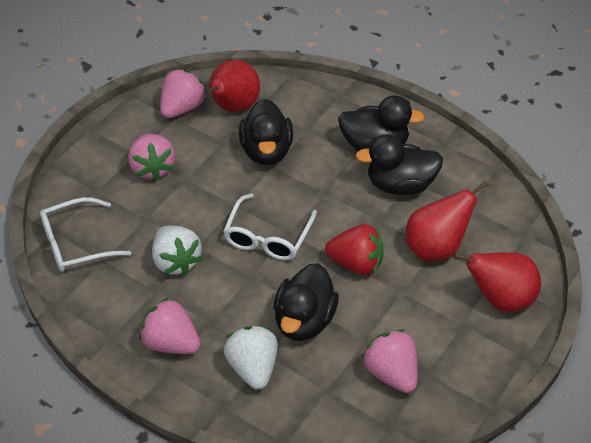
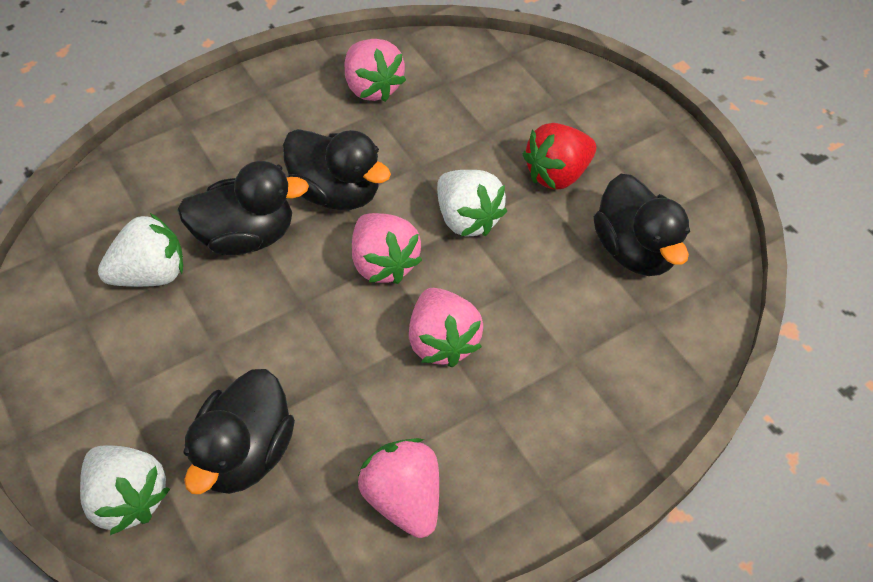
red pear: [207,60,260,112] [405,181,489,261] [453,253,541,312] = 3 -> none = 0
white glasses: [40,197,131,272] [223,193,317,260] = 2 -> none = 0
white strawberry: [152,225,203,276] [224,326,278,390] = 2 -> [80,445,170,535] [98,213,183,287] [437,170,507,237] = 3

